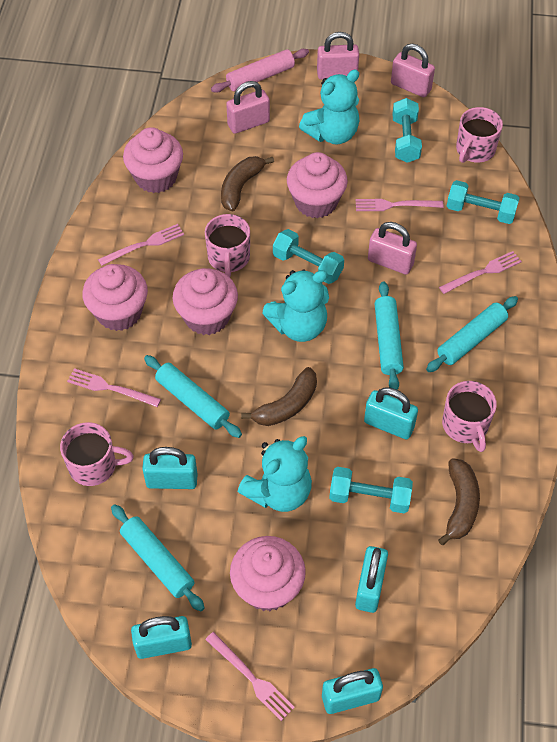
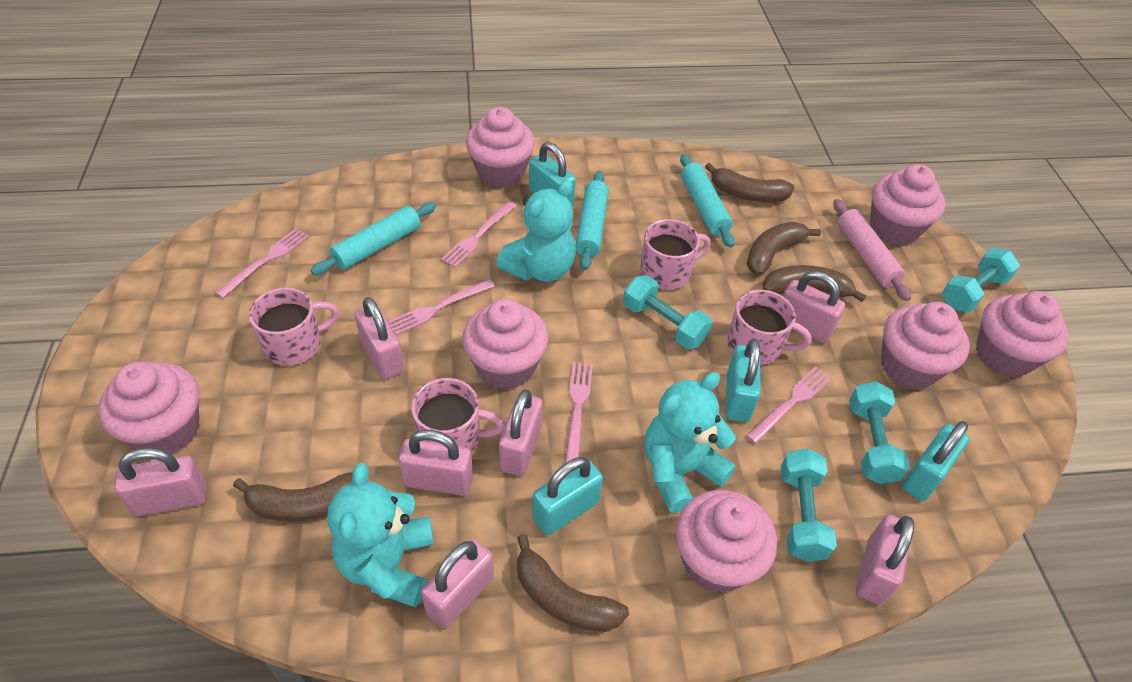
brown banana: [221,156,274,212] [241,367,317,426] [438,458,480,545] = 3 -> [233,472,353,522] [517,534,629,632] [705,163,795,202] [747,222,821,276] [763,265,866,302] = 5
pink cupcake: [82,264,148,331] [123,127,183,193] [173,268,238,335] [230,536,306,611] [287,152,348,218] = 5 -> [99,361,199,454] [462,299,548,389] [466,107,535,188] [676,490,777,593] [870,164,945,245] [881,302,970,389] [976,291,1069,378] = 7
pink padlock: [226,81,270,134] [317,32,359,80] [368,222,417,275] [391,44,435,97] = 4 -> [115,448,207,516] [355,297,404,379] [398,430,473,496] [421,539,494,629] [499,389,542,476] [783,271,845,343] [856,515,914,605] = 7
turquoise padlock: [131,616,192,659] [142,447,198,489] [322,668,383,714] [355,546,388,613] [364,388,418,439] = 5 -> [529,142,576,208] [532,457,603,535] [726,339,760,422] [902,421,969,501] = 4
turquoise rolling pin: [111,504,205,612] [144,355,242,438] [374,281,404,390] [426,296,518,372] = 4 -> [311,202,436,275] [576,171,609,270] [680,154,734,248] = 3

